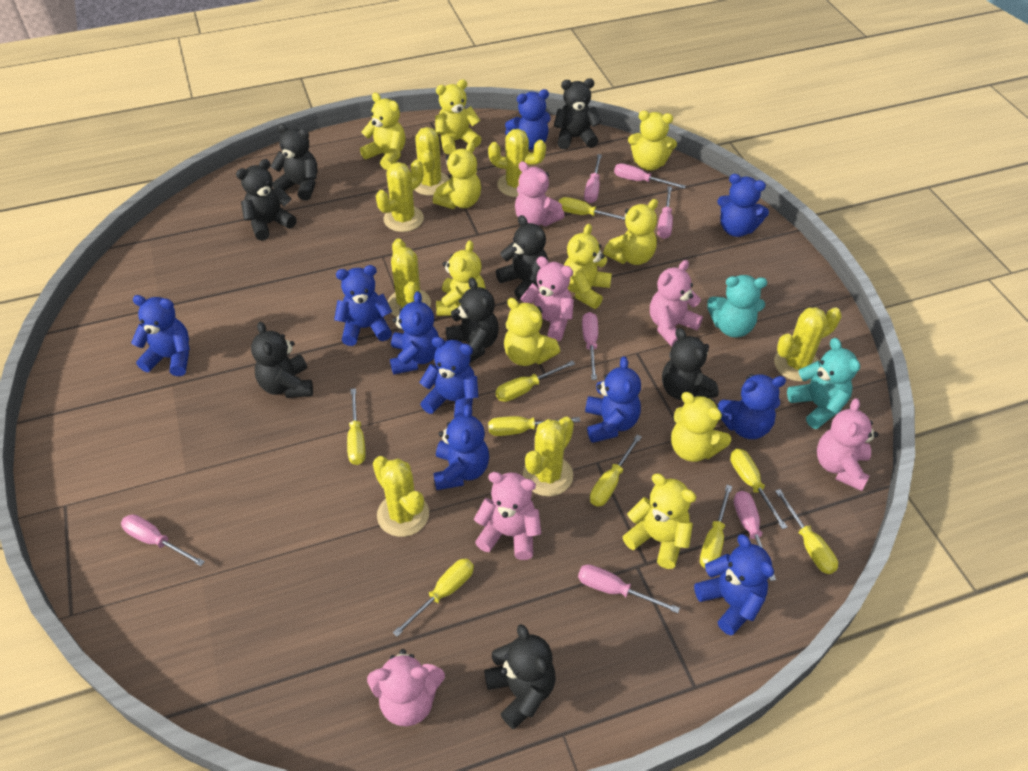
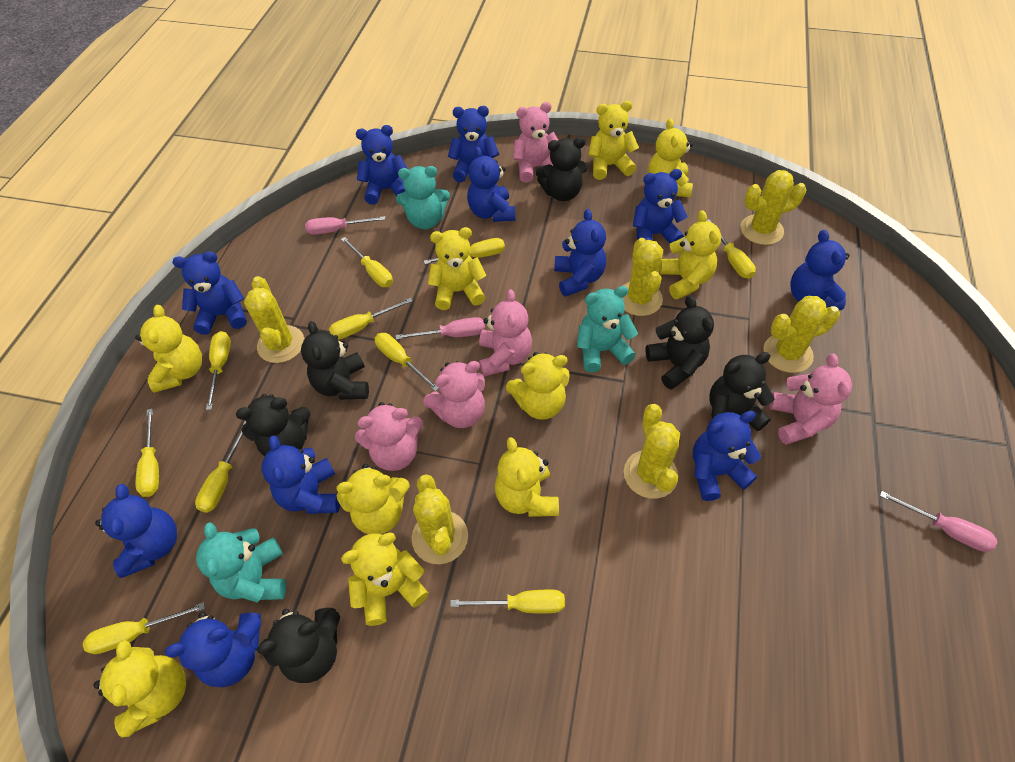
black teddy bear: [236,159,297,241] [251,321,313,398] [271,124,317,200] [446,278,499,363] [484,624,556,729] [496,215,548,300] [554,78,601,149] [662,328,719,400] = 8 -> [236,394,310,457] [257,608,340,683] [301,321,369,400] [536,137,588,201] [645,295,714,390] [709,352,774,431] = 6
blue teddy bear: [131,295,190,376] [334,265,392,346] [390,291,439,375] [419,337,478,418] [433,404,489,490] [505,89,551,150] [585,356,641,443] [694,534,774,635] [717,174,769,237] [718,374,786,439] = 10 -> [95,484,177,578] [165,612,261,687] [173,251,247,335] [261,435,340,514] [356,125,408,204] [448,106,499,182] [467,147,516,222] [554,209,606,297] [633,169,688,243] [693,411,761,501] [790,230,849,310] = 11
pink screwdriver: [121,514,205,566] [578,564,680,613] [582,312,598,380] [584,154,602,203] [614,163,686,189] [657,186,673,239] [734,491,776,581] = 7 -> [305,216,386,235] [396,317,485,340] [880,491,997,552] = 3
pink teddy bear: [367,649,445,726] [474,472,541,560] [515,161,564,226] [520,256,574,341] [650,260,703,347] [817,398,878,491] = 6 -> [355,402,423,471] [423,361,485,428] [479,289,532,377] [513,102,558,183] [769,354,852,445] = 5
turquoise teddy bear: [707,275,767,338] [787,338,860,429] = 2 -> [196,522,286,602] [396,166,450,229] [577,286,638,372] = 3
yellow cactus: [373,456,429,537] [376,159,424,232] [388,238,431,317] [414,127,450,196] [488,129,546,197] [523,417,574,496] [774,307,841,382] = 7 -> [244,276,304,363] [412,474,468,564] [622,238,663,316] [624,404,680,499] [740,170,806,245] [763,296,840,373] = 6
yellow screwdriver: [347,388,366,465] [393,559,474,637] [488,416,580,436] [496,360,575,402] [559,197,625,220] [590,434,642,507] [700,485,732,568] [730,449,787,529] [775,489,838,574] = 9 -> [83,602,205,654] [136,409,159,497] [195,421,246,513] [206,331,231,410] [329,298,413,340] [341,237,393,287] [374,333,439,391] [424,238,505,264] [450,589,565,614] [707,219,756,279] = 10

